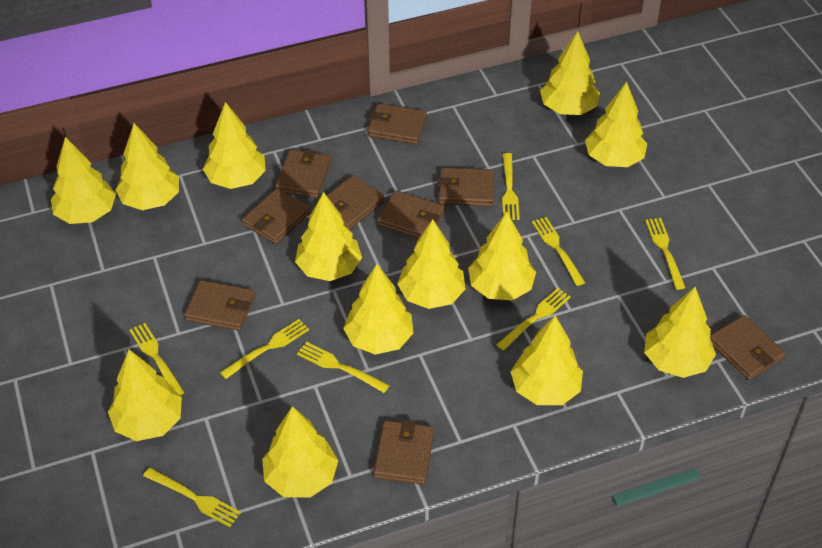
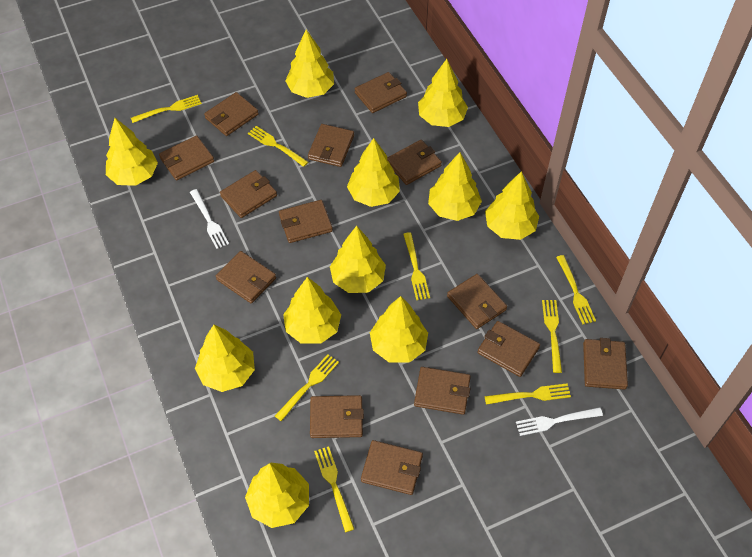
brown wallet: [185,280,255,331] [242,188,311,244] [275,149,331,198] [326,175,385,230] [367,103,427,144] [373,419,434,485] [378,191,445,238] [438,167,494,207] [710,315,786,380] = 9 -> [159,135,214,180] [204,92,259,136] [216,251,276,304] [220,170,277,218] [279,200,333,243] [308,124,354,167] [310,395,364,438] [355,72,407,113] [361,440,423,495] [387,140,442,185] [414,367,471,415] [447,274,507,329] [477,321,540,377] [583,338,628,390] = 14
white fork: none = 0 -> [190,189,229,249] [516,407,603,436] = 2
yellow tree: [51,137,116,224] [108,349,182,441] [115,123,179,210] [203,102,266,189] [262,406,338,498] [295,192,362,281] [343,264,413,355] [397,219,465,309] [468,212,536,300] [511,316,583,405] [540,31,600,115] [585,81,647,167] [644,287,716,378] = 13 -> [106,118,158,186] [195,325,255,392] [245,463,309,528] [283,277,341,344] [285,29,334,98] [330,226,386,293] [347,138,400,207] [370,296,428,363] [418,59,468,127] [428,152,482,221] [485,171,539,240] = 11

